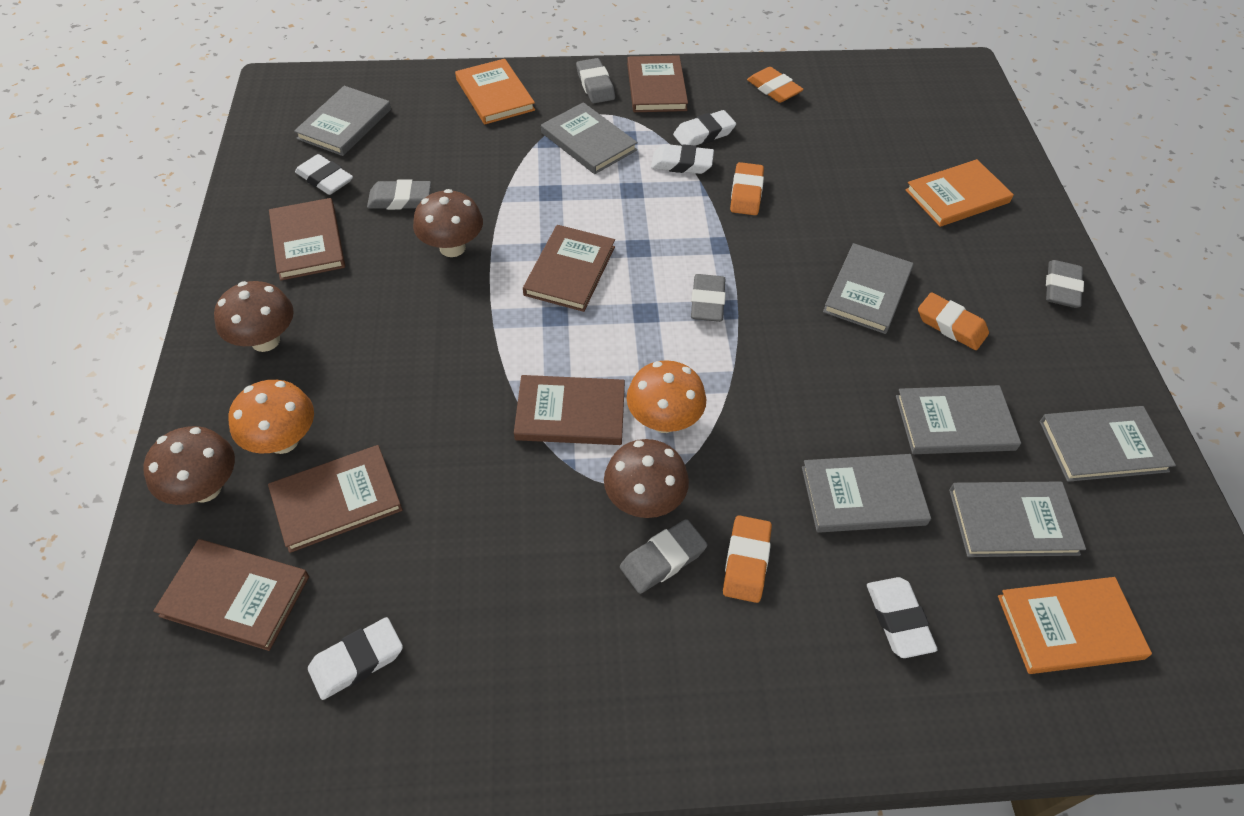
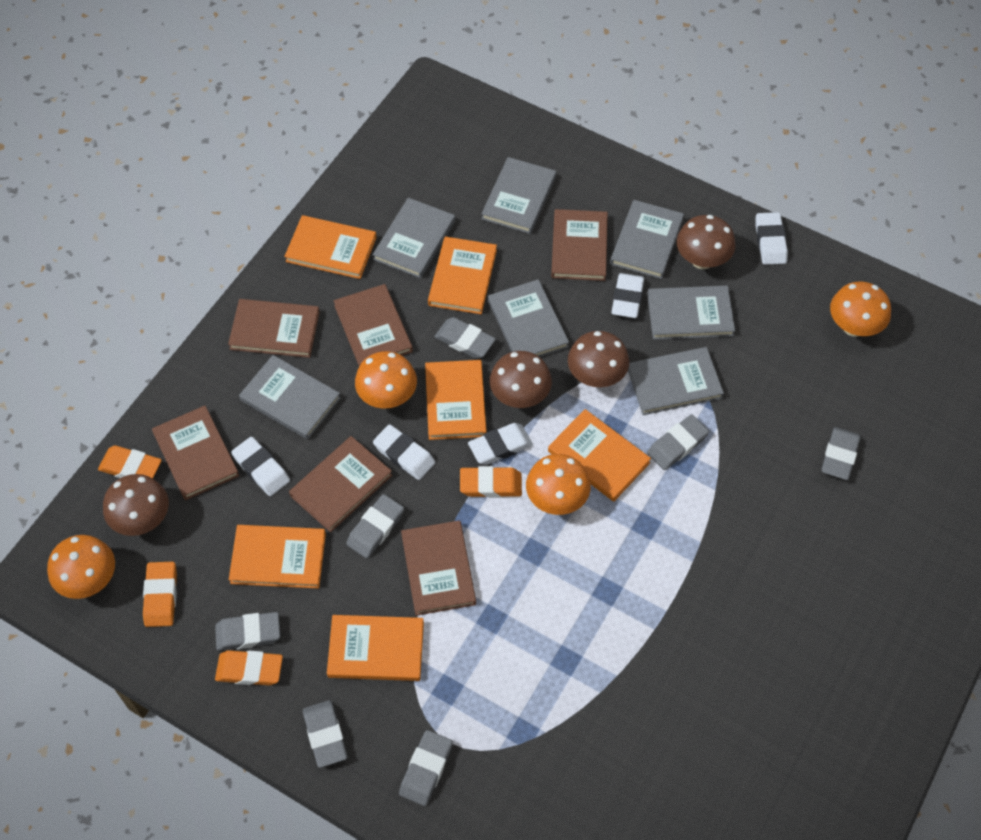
grey eraser: [367,179,431,210] [576,58,615,103] [620,519,707,594] [691,274,726,322] [1046,260,1084,308] = 5 -> [215,612,280,651] [303,700,347,768] [346,494,404,558] [399,730,453,806] [434,317,496,359] [647,415,709,470] [822,427,861,480] = 7
orange book: [455,59,535,124] [905,159,1014,227] [998,577,1152,674] = 3 -> [229,525,326,589] [284,215,377,279] [327,615,424,681] [425,360,487,440] [428,237,497,314] [548,409,651,502] = 6
orange mushroom: [228,380,314,454] [627,360,706,433] = 2 -> [47,535,115,599] [355,351,417,409] [526,454,591,515] [830,281,891,337] = 4

